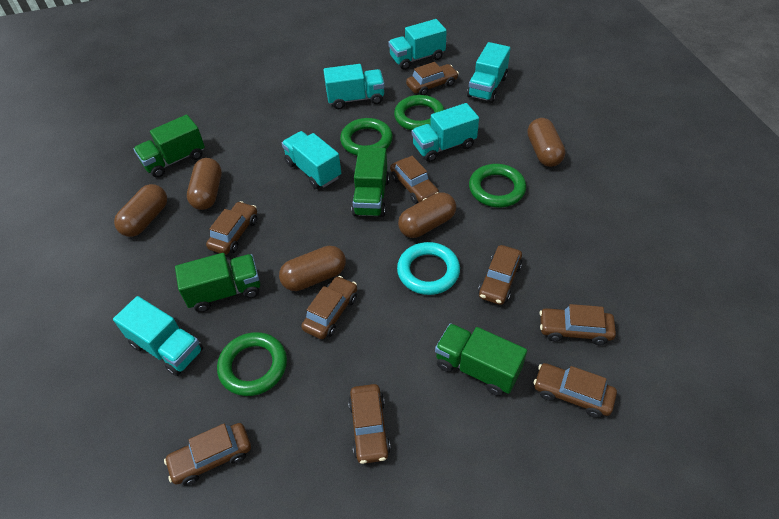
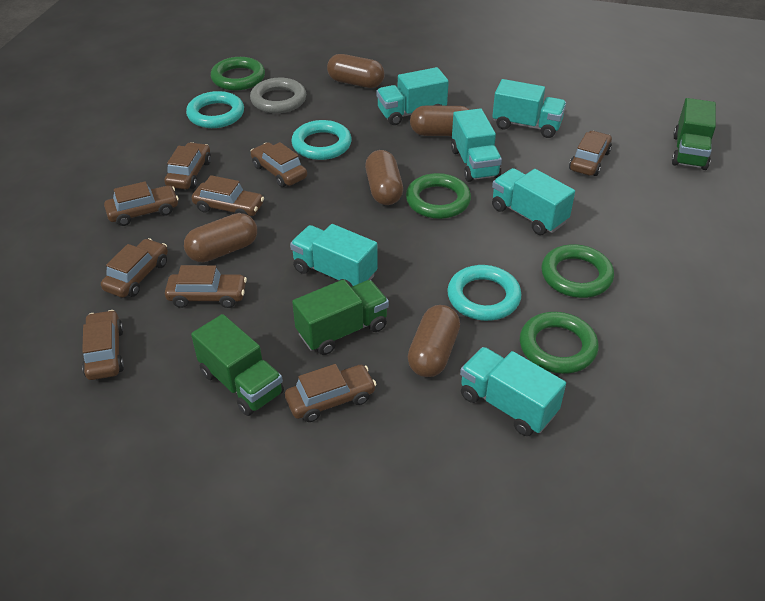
green truck: [133,115,205,178] [175,253,260,312] [351,147,389,217] [435,323,527,396] = 4 -> [191,314,284,416] [292,279,389,355] [672,98,716,170] = 3
grey ring: none = 0 -> [250,78,306,113] = 1
turquoise ring: [397,242,460,295] = 1 -> [186,91,244,128] [291,120,352,160] [447,265,522,321] = 3

